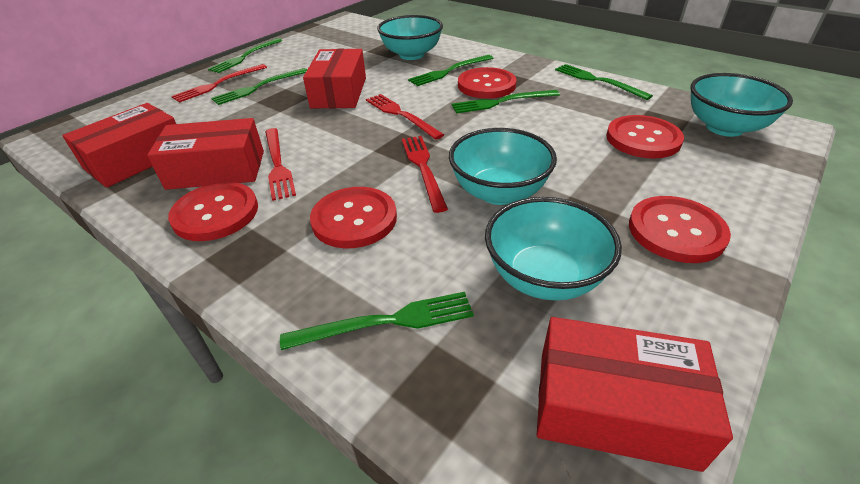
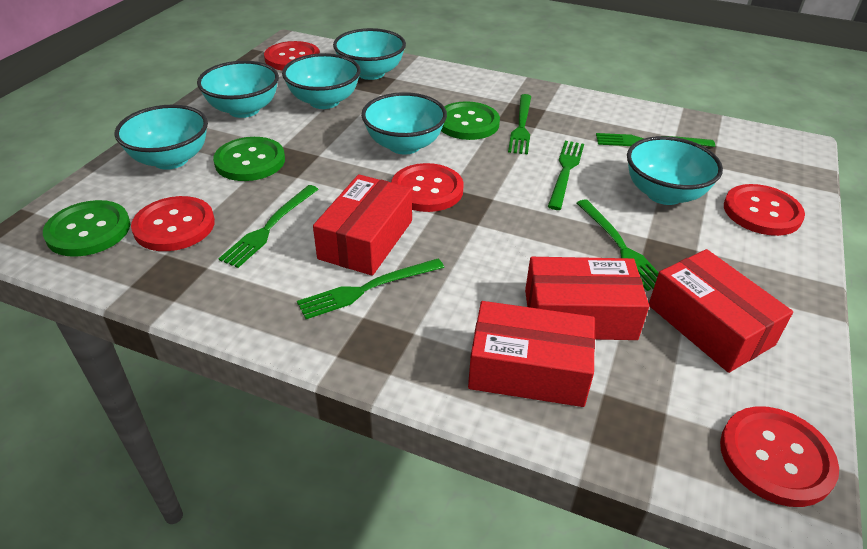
green button: none = 0 -> [43,200,130,257] [213,137,285,181] [441,101,500,140] = 3
red fork: [171,64,267,103] [265,128,296,201] [366,94,444,140] [402,136,448,213] = 4 -> none = 0
turquoise bowl: [377,15,443,60] [449,128,557,205] [485,197,622,300] [690,73,793,137] = 4 -> [115,105,208,170] [197,61,279,118] [282,53,361,109] [333,28,406,80] [361,92,447,155] [627,136,723,205] = 6

